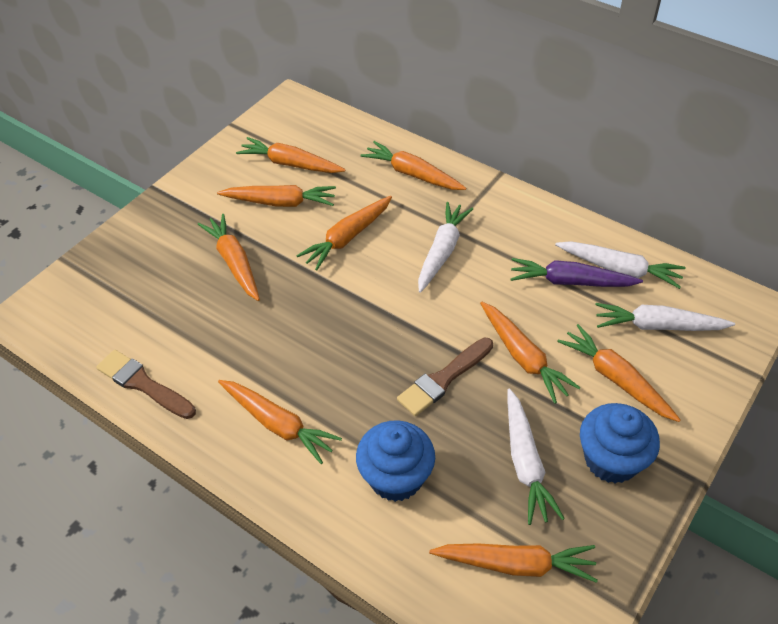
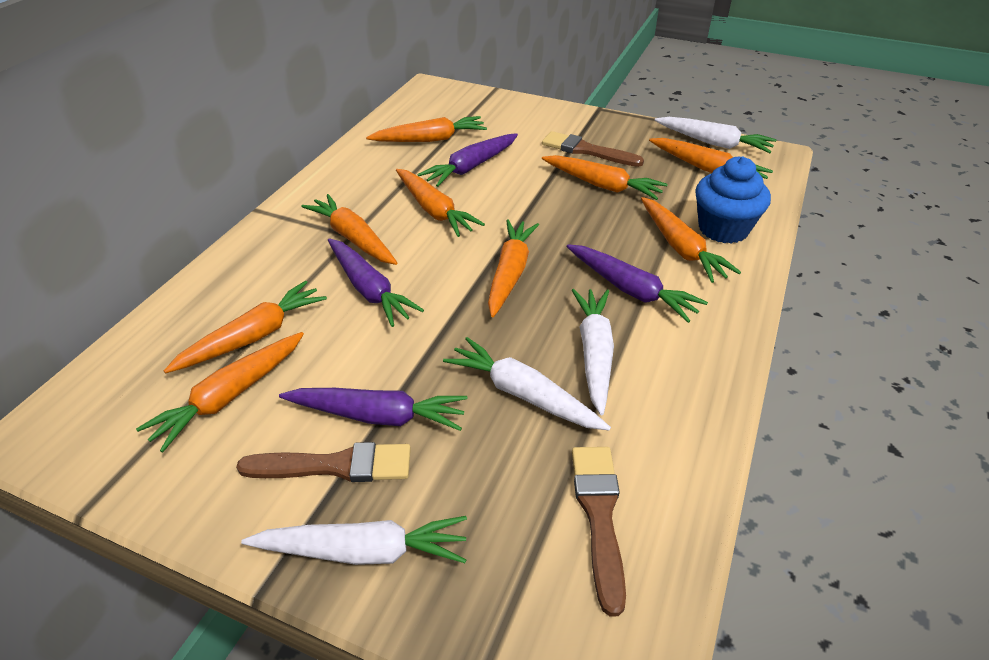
blue cupcake: [356,420,435,502] [580,403,660,484] = 2 -> [695,157,771,243] = 1
brown brush: [96,350,196,419] [397,337,493,416] = 2 -> [236,442,411,482] [542,131,644,167] [572,447,626,616] = 3
purple carrot: [511,258,643,287] = 1 -> [279,388,467,431] [328,238,424,327] [417,133,518,187] [566,244,708,323] = 4

